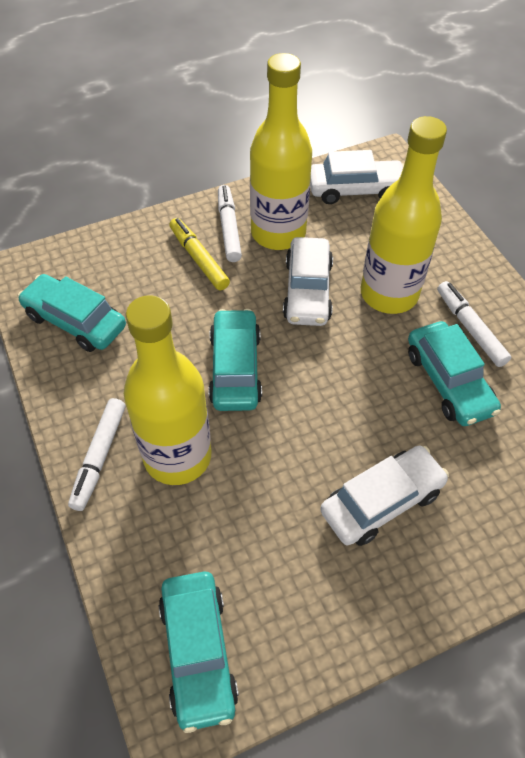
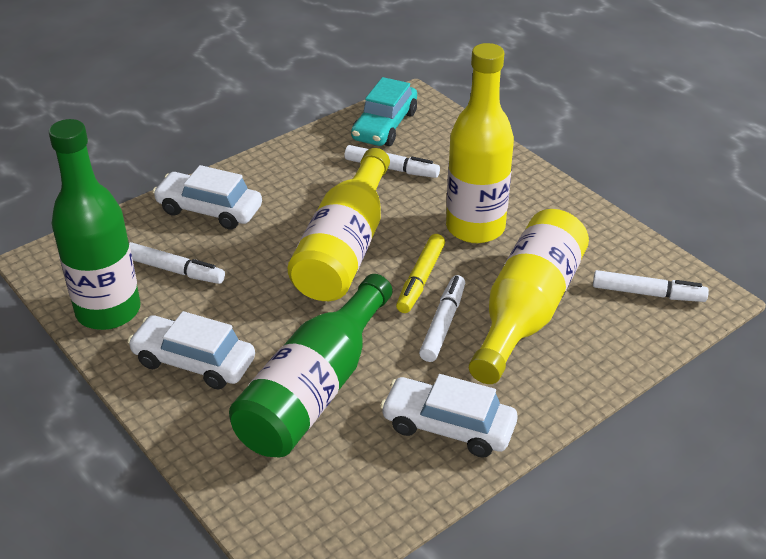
green bottle: none = 0 -> [49,119,141,330] [229,274,392,457] = 2
turquoise car: [18,274,126,352] [159,572,239,733] [208,309,262,411] [408,321,501,426] = 4 -> [351,77,417,146] = 1
white marker: [68,398,125,511] [218,185,242,262] [437,281,511,367] = 3 -> [129,242,225,284] [344,145,440,178] [419,275,465,362] [593,270,709,302] = 4

